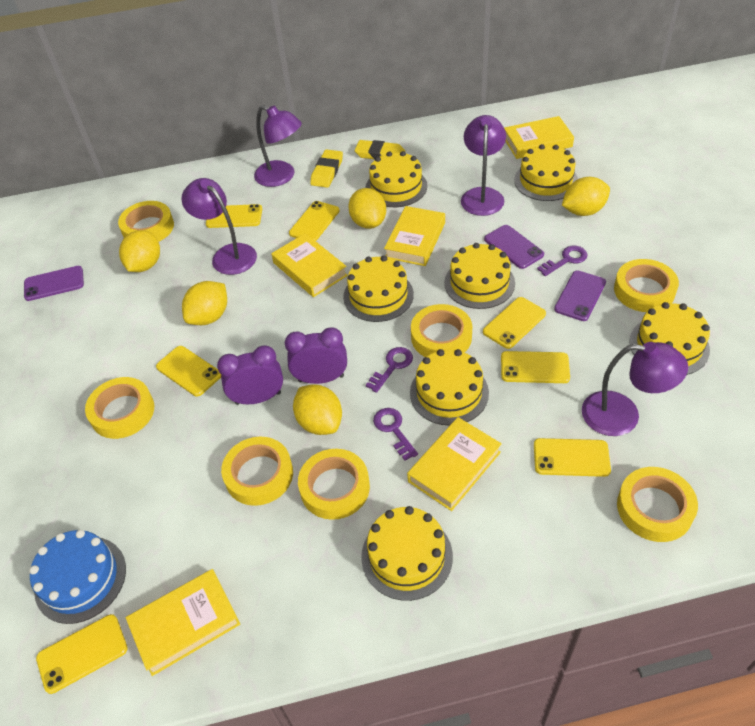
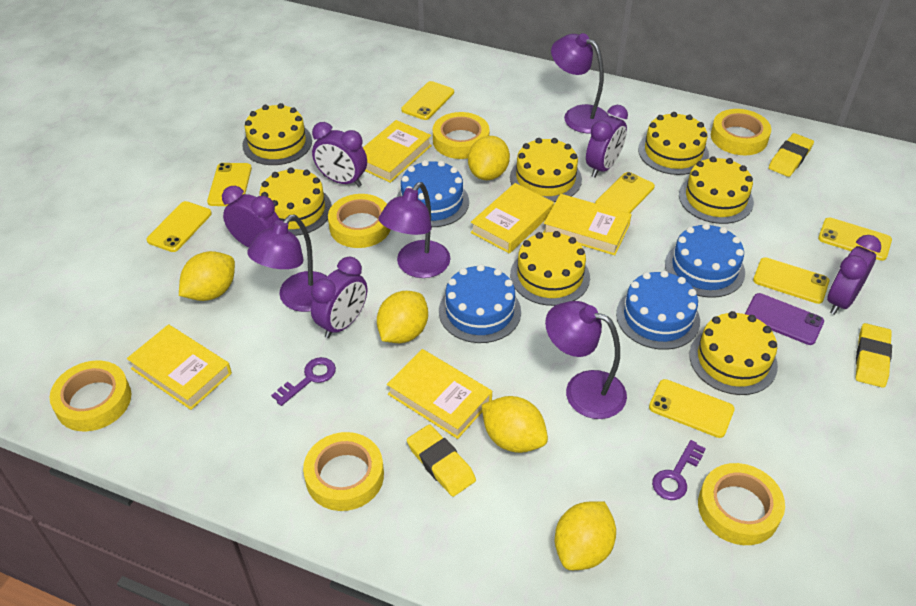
blue cake: [29,530,126,624] = 1 -> [397,160,469,227] [439,264,521,343] [616,271,700,350] [665,223,745,298] = 4
purple clock: [217,345,283,405] [285,327,347,384] = 2 -> [222,186,280,248] [311,257,367,338] [312,122,367,187] [586,105,628,178] [827,235,881,315] = 5
purple key: [366,347,413,393] [373,408,418,461] [537,246,587,276] = 3 -> [271,357,336,406] [652,440,706,500] = 2
purple phone: [24,266,84,301] [484,225,544,269] [554,270,606,321] = 3 -> [745,293,824,345] = 1
yellow eraser: [310,149,343,188] [355,140,405,159] = 2 -> [407,424,476,497] [769,133,814,177] [856,323,892,388] = 3
yellow tape: [85,377,154,439] [118,201,174,242] [221,437,293,506] [298,449,370,520] [411,304,472,357] [614,259,679,312] [617,467,698,542] = 7 -> [50,360,131,431] [303,432,384,511] [328,194,391,248] [433,112,489,159] [698,463,785,545] [711,109,771,155] = 6

